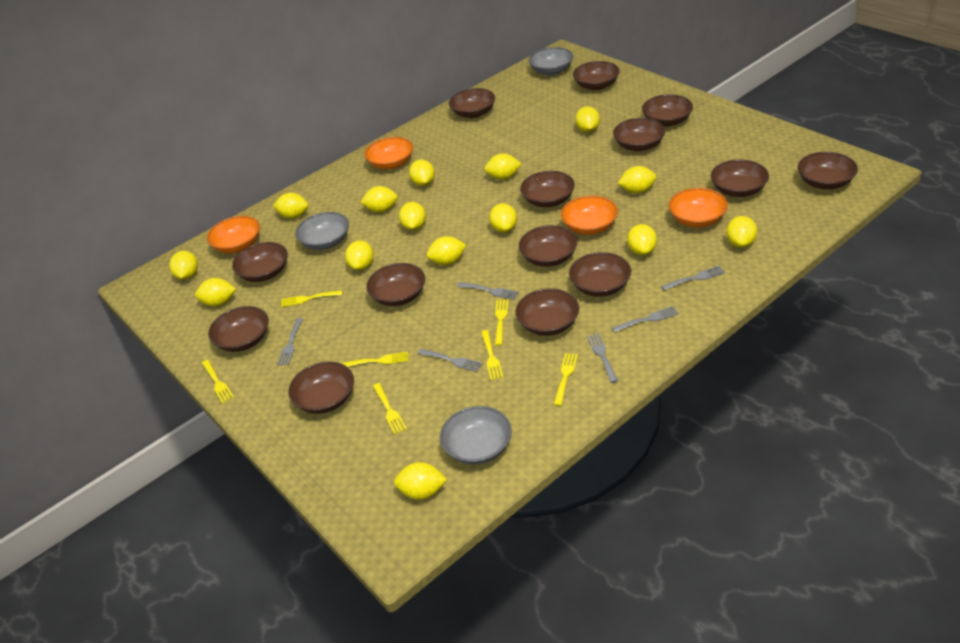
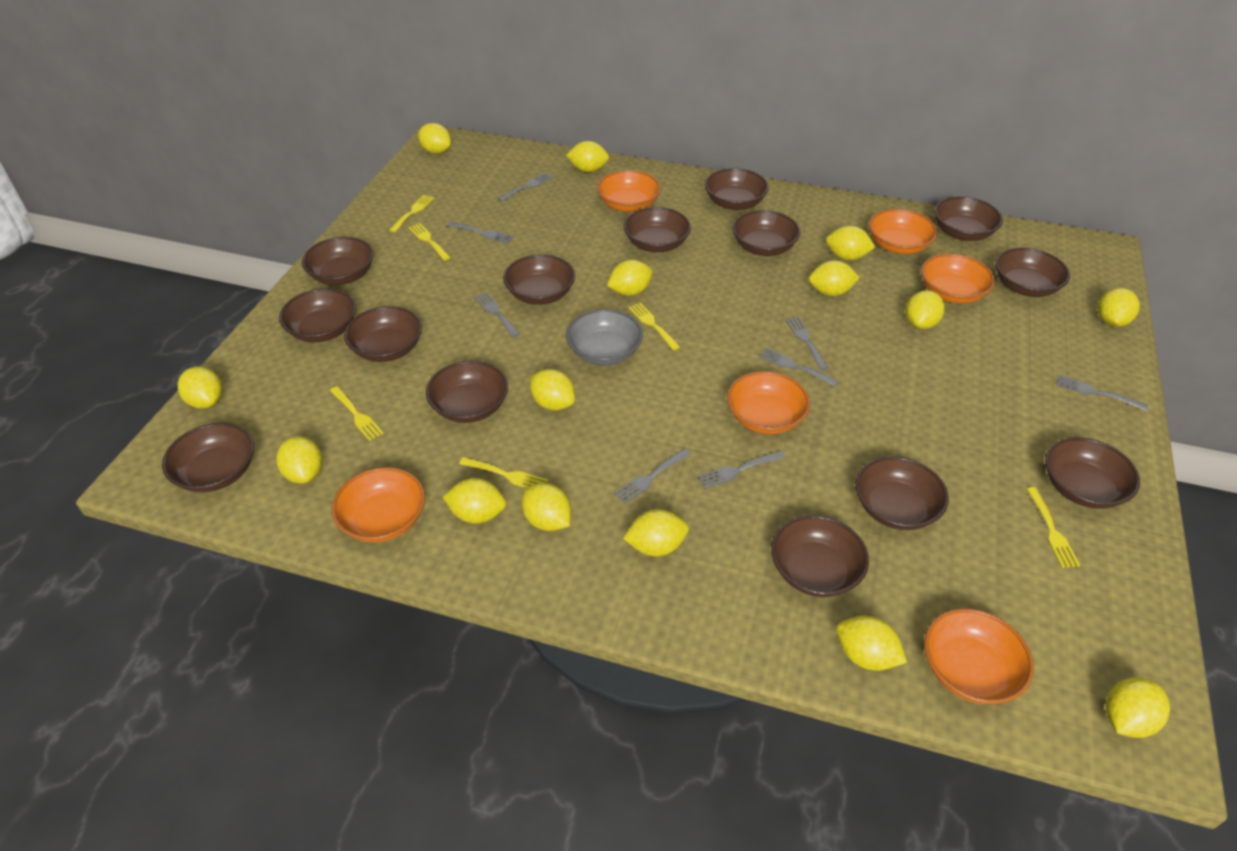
grey bowl: [295,212,349,250] [440,406,512,465] [529,47,573,75] = 3 -> [566,309,643,365] = 1
grey fork: [277,318,303,365] [418,349,483,372] [457,282,519,300] [587,333,618,383] [612,306,679,333] [661,266,725,291] = 6 -> [447,222,514,244] [474,292,520,338] [497,173,553,202] [614,448,691,504] [698,451,785,489] [759,348,839,387] [786,317,828,370] [1056,375,1148,411] = 8
orange bowl: [207,216,260,253] [364,137,413,169] [561,195,618,235] [669,188,728,227] = 4 -> [332,467,425,543] [597,170,661,212] [727,371,810,434] [869,209,938,254] [921,254,995,304] [924,608,1034,704] = 6
yellow fork: [202,360,234,403] [281,290,342,307] [341,352,409,367] [373,383,407,434] [481,330,503,380] [495,299,508,346] [554,353,578,406] = 7 -> [330,386,384,441] [389,195,434,232] [409,223,451,261] [459,457,548,488] [628,303,680,350] [1027,487,1080,568] = 6

